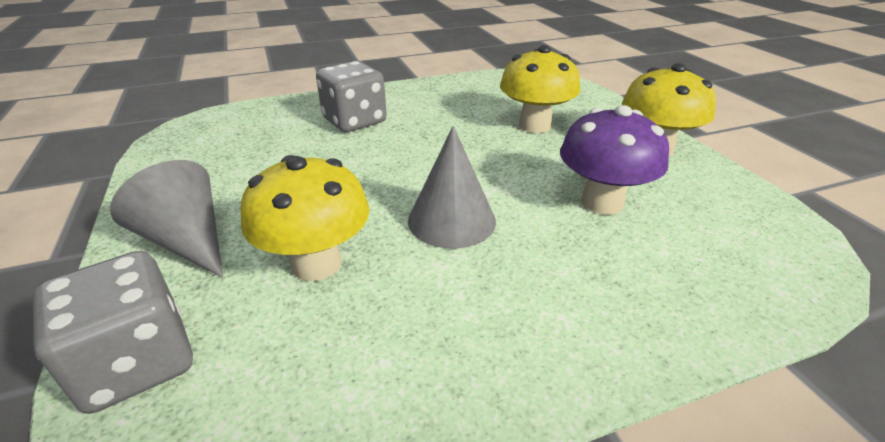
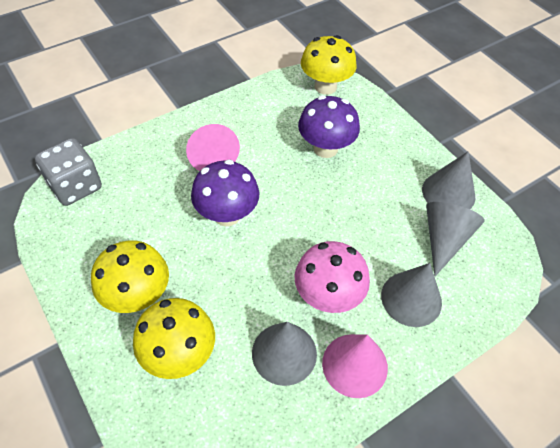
grey cone: [110,160,223,277] [408,126,496,249] = 2 -> [252,322,317,386] [381,263,442,327] [422,151,475,209] [426,202,485,276] = 4
grey dice: [33,251,193,414] [316,61,387,132] = 2 -> [35,138,102,206] = 1
pink cone: none = 0 -> [186,124,240,171] [322,334,388,398] = 2
pink mushroom: none = 0 -> [295,241,370,313] = 1
purple mushroom: [560,105,669,215] = 1 -> [191,160,259,227] [298,95,360,158] = 2

